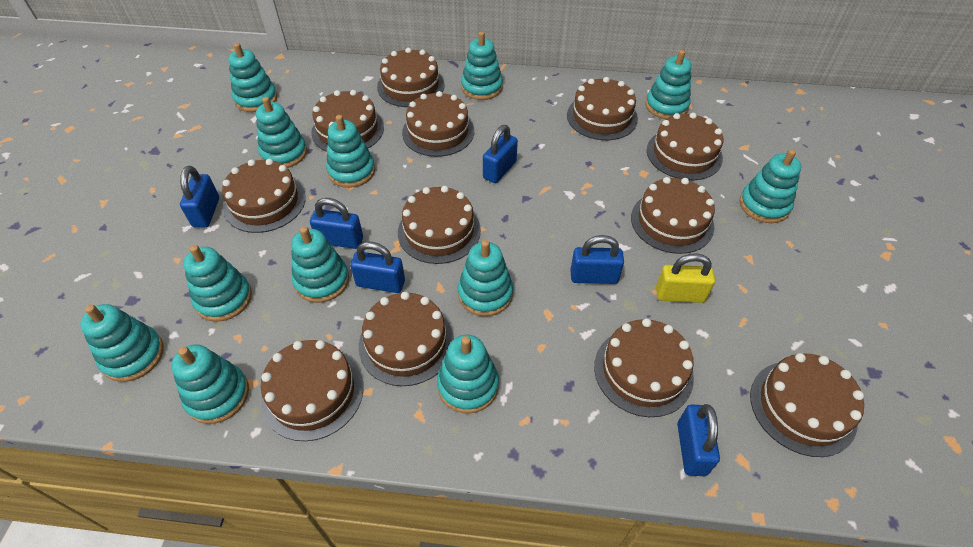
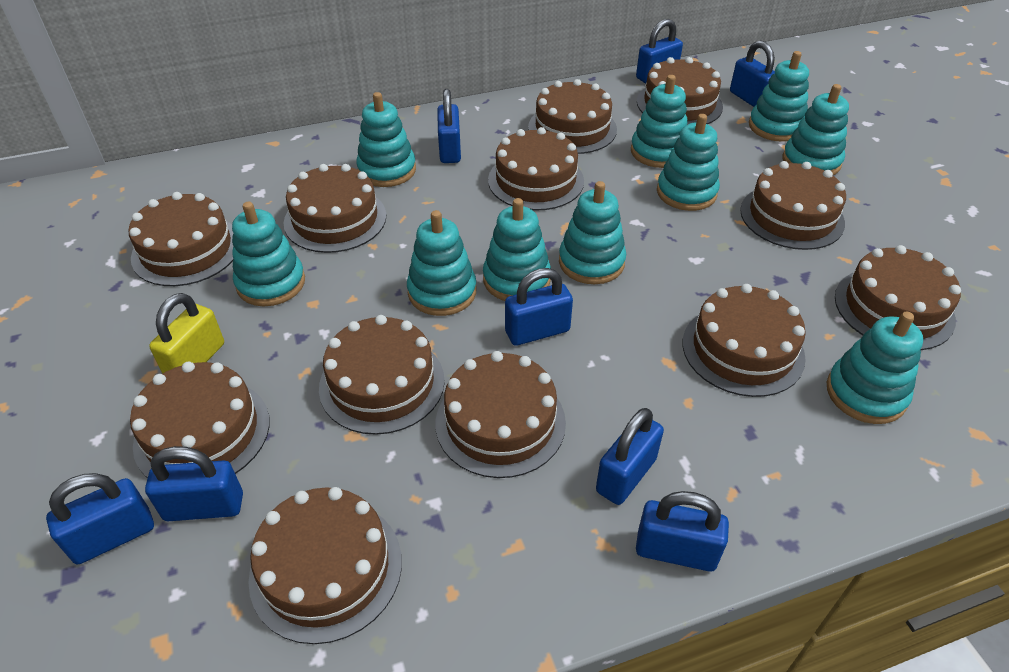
blue padlock: [180,166,219,227] [310,198,363,249] [350,242,405,293] [483,125,518,183] [570,235,624,284] [677,404,720,476] = 6 -> [46,473,154,565] [145,446,243,521] [437,89,461,163] [505,268,573,346] [596,408,664,505] [636,19,683,83] [636,491,729,572] [730,40,775,107] = 8
turquoise stacking toy: [80,304,164,382] [171,345,249,424] [183,245,252,322] [228,43,277,112] [256,97,307,168] [291,226,349,303] [326,115,375,188] [437,335,499,414] [458,240,513,316] [461,31,503,100] [645,50,692,119] [740,149,801,223] = 12 -> [232,202,305,306] [356,92,416,187] [407,210,476,316] [483,198,551,301] [559,181,626,284] [631,75,688,168] [657,114,720,211] [749,51,809,142] [783,84,849,175] [827,312,923,424] = 10

